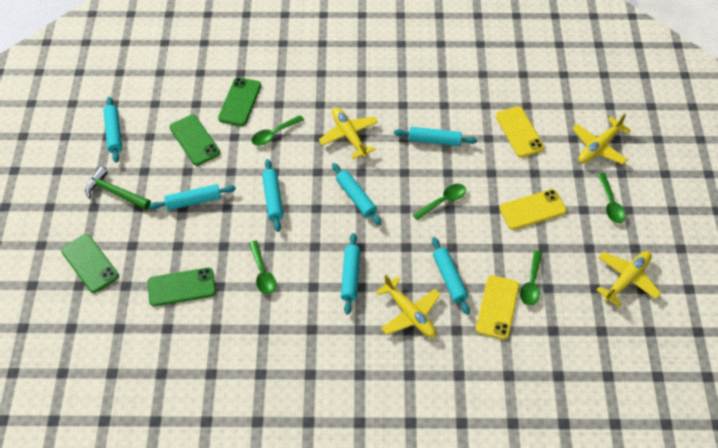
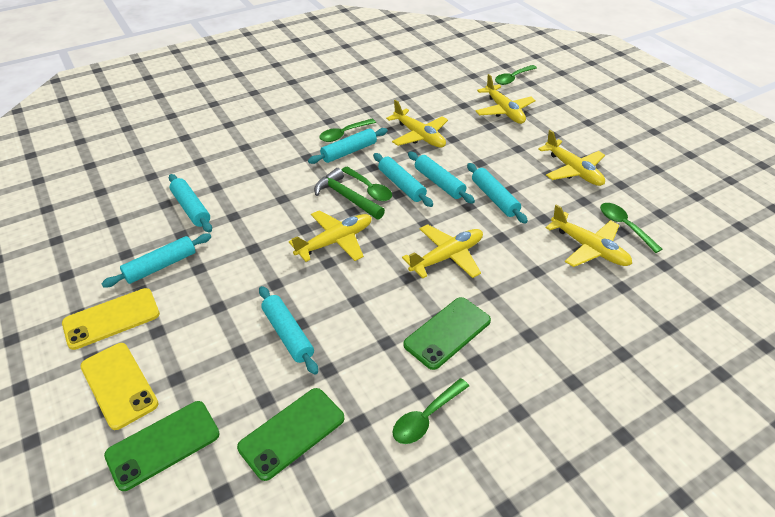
green phone: [61,234,119,293] [148,268,216,306] [170,115,220,166] [218,77,261,126] = 4 -> [104,401,220,491] [237,388,344,481] [403,297,491,370] = 3
yellow phone: [476,275,519,340] [496,106,545,158] [499,189,567,230] = 3 -> [62,288,160,350] [80,343,159,430] = 2
yellow plane: [319,107,378,159] [376,275,441,338] [572,114,631,164] [596,251,661,307] = 4 -> [289,210,372,262] [386,100,448,148] [402,224,483,278] [476,74,536,124] [538,130,605,186] [546,205,632,267] = 6

